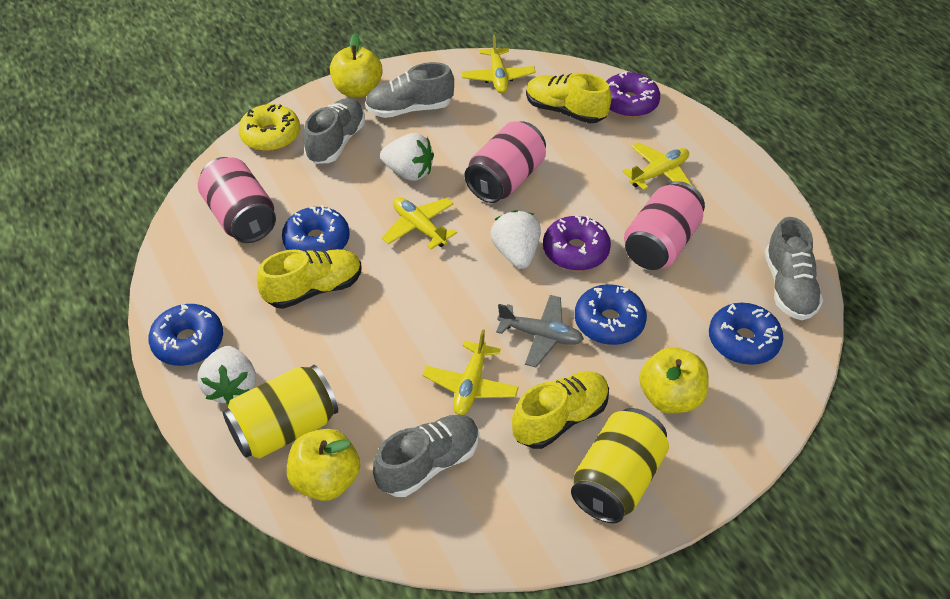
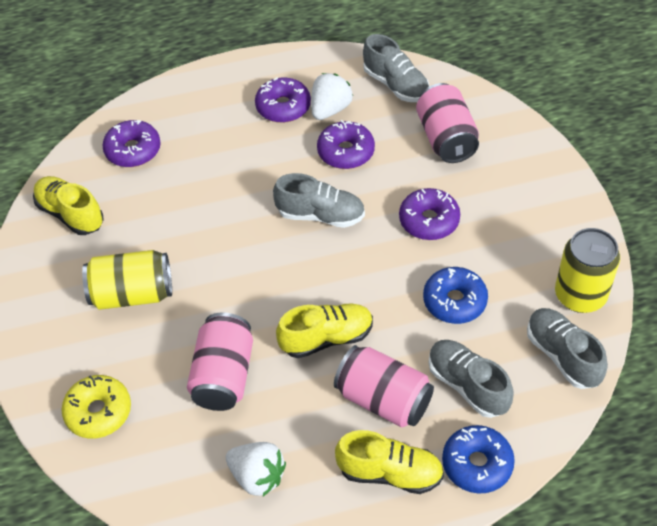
blue donut: [148,304,223,366] [282,205,350,252] [575,284,647,345] [709,303,783,365] = 4 -> [423,267,488,324] [442,425,515,493] = 2
grey plane: [496,295,584,367] = 1 -> none = 0
purple donut: [543,215,611,271] [606,71,660,118] = 2 -> [102,120,161,167] [255,77,311,123] [317,120,375,169] [399,188,460,240] = 4
white strawberry: [197,346,256,405] [380,133,434,181] [490,210,541,269] = 3 -> [226,442,286,496] [311,73,353,120] = 2
yellow apple: [287,429,360,501] [330,33,382,98] [639,347,709,414] = 3 -> none = 0
yellow plane: [382,197,457,250] [423,329,519,415] [461,35,536,93] [622,142,692,190] = 4 -> none = 0

